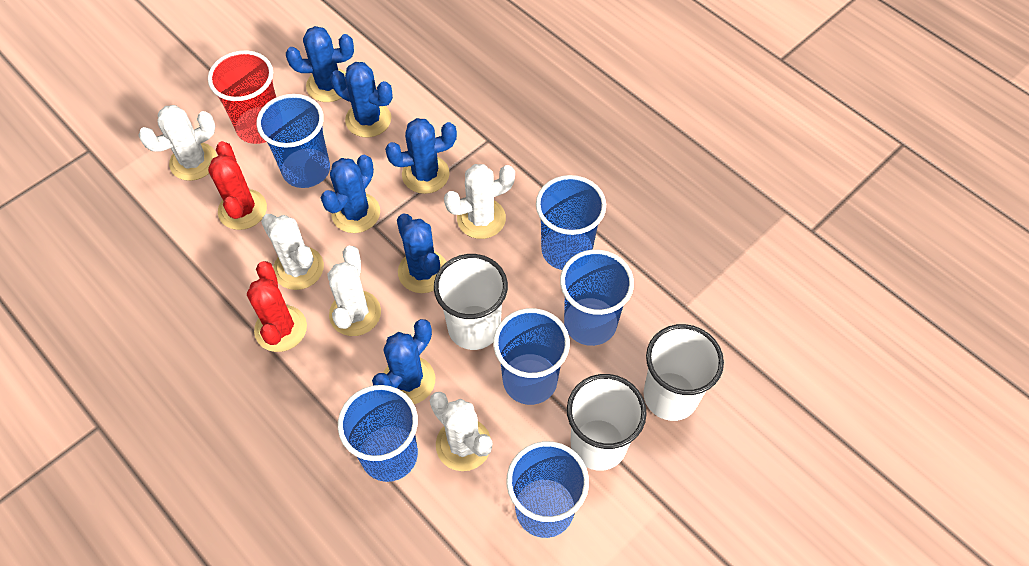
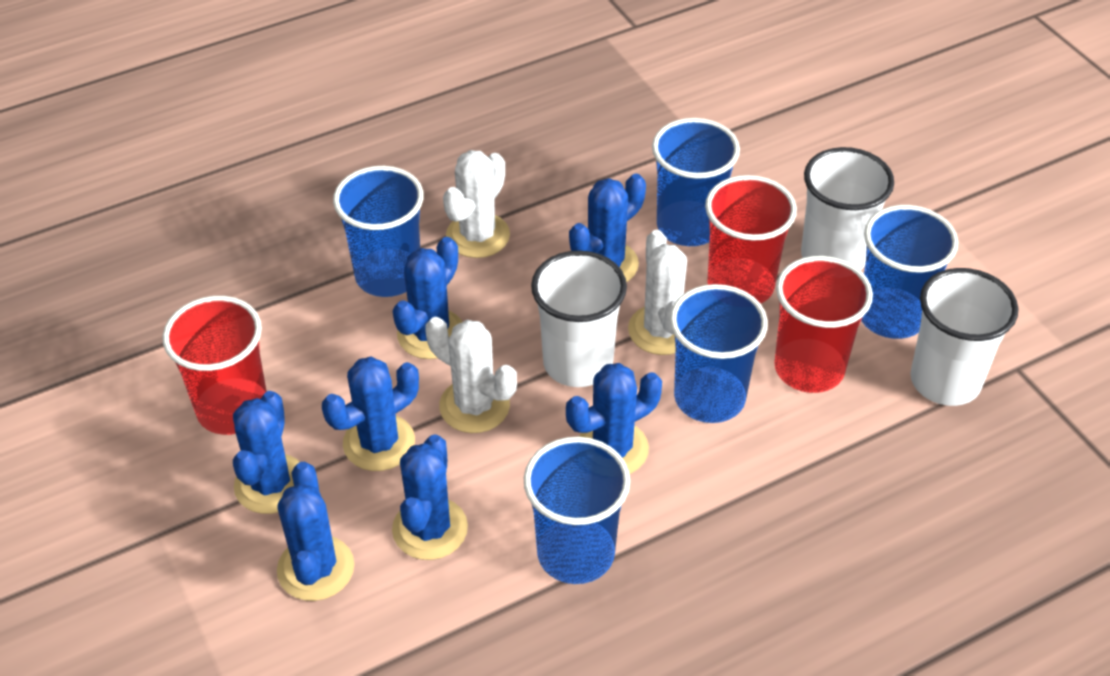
blue cactus: [286,26,354,102] [321,155,380,233] [330,62,393,137] [372,319,435,404] [385,118,457,194] [397,214,446,293] = 6 -> [233,391,300,514] [277,462,354,601] [322,357,419,471] [392,434,468,560] [393,237,462,359] [566,363,662,474] [569,174,646,282] = 7
blue cup: [256,94,330,188] [338,385,418,482] [493,308,570,405] [506,441,589,538] [536,175,606,270] [560,249,634,346] = 6 -> [333,166,424,297] [524,437,630,584] [652,118,740,246] [670,284,768,423] [861,205,958,339] = 5
red cactus: [208,141,267,230] [247,261,307,352] = 2 -> none = 0
red cup: [208,50,276,144] = 1 -> [162,296,267,435] [705,175,797,304] [774,256,873,393] = 3
white cactus: [138,105,217,181] [261,214,324,290] [328,246,381,336] [430,392,492,471] [444,164,515,239] = 5 -> [425,317,517,433] [443,150,510,258] [628,230,687,355] = 3

